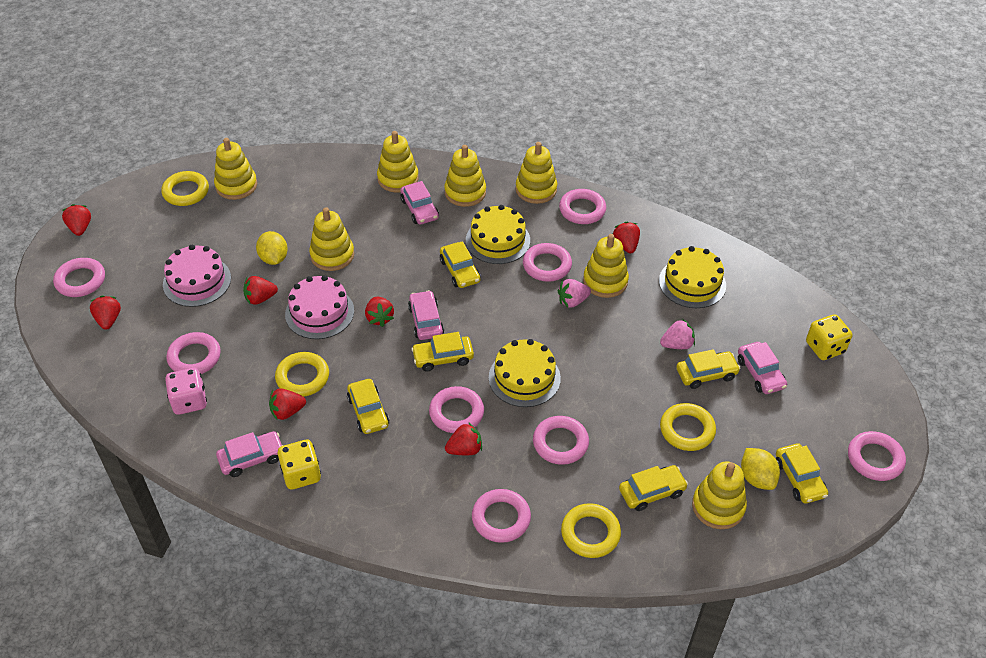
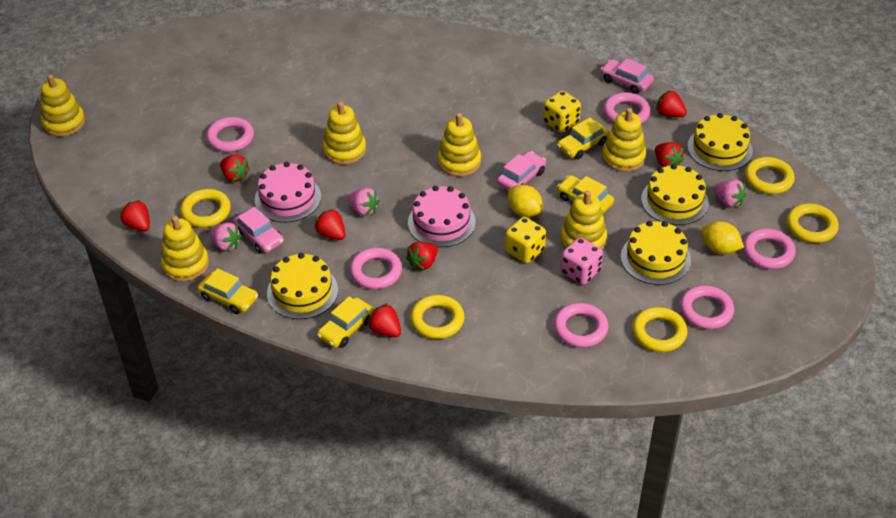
pink car: [216,431,283,477] [400,181,439,224] [408,290,444,340] [738,342,787,394] = 4 -> [233,207,284,254] [497,151,546,190] [601,58,654,94] = 3
pink ring: [53,258,105,297] [166,332,221,374] [429,386,484,433] [472,489,531,543] [523,243,572,282] [533,416,589,465] [559,189,606,224] [848,431,906,481] = 8 -> [206,117,254,152] [350,248,402,289] [554,303,608,348] [603,92,650,124] [680,285,734,329] [743,229,796,269] = 6
pink strawberry: [558,279,591,308] [660,319,695,349] = 2 -> [209,222,242,251] [347,188,379,216] [713,179,746,207] = 3
yellow cake: [466,205,530,264] [489,339,561,407] [659,246,726,308] = 3 -> [267,253,338,319] [621,221,691,285] [641,164,709,225] [687,113,753,171] = 4
yellow car: [347,379,389,434] [411,332,474,372] [440,241,481,288] [619,465,688,511] [676,349,741,389] [775,443,828,503] = 6 -> [198,268,258,314] [317,296,374,348] [557,117,609,159] [557,175,614,214] = 4
yellow ring: [161,171,209,206] [275,352,329,397] [561,503,621,558] [660,403,716,451] = 4 -> [180,189,231,227] [410,295,464,339] [632,307,688,352] [745,157,795,194] [787,204,839,243] = 5
yellow stacking toy: [214,138,257,200] [309,207,354,271] [377,131,419,193] [444,145,486,207] [516,142,557,204] [583,234,629,298] [692,461,747,529] = 7 -> [41,74,85,137] [161,216,209,282] [323,101,366,165] [438,113,481,177] [560,190,607,249] [602,108,646,172] = 6

